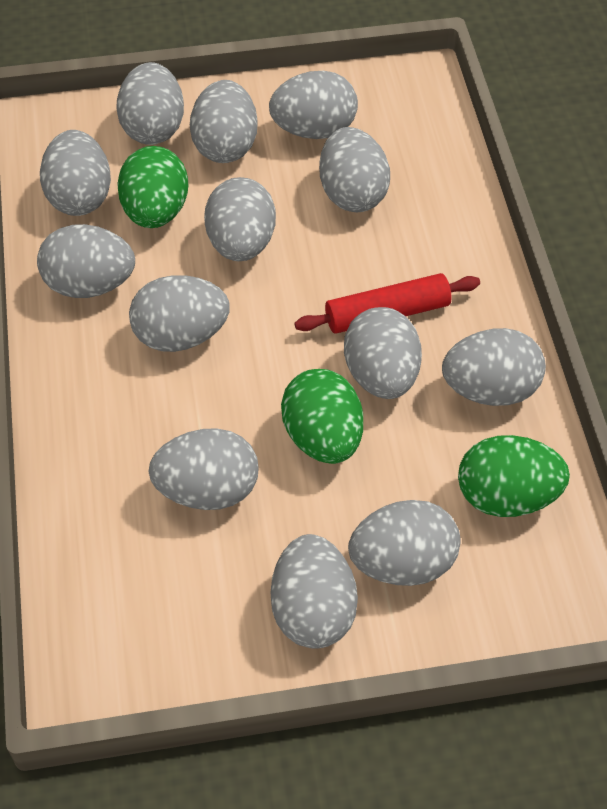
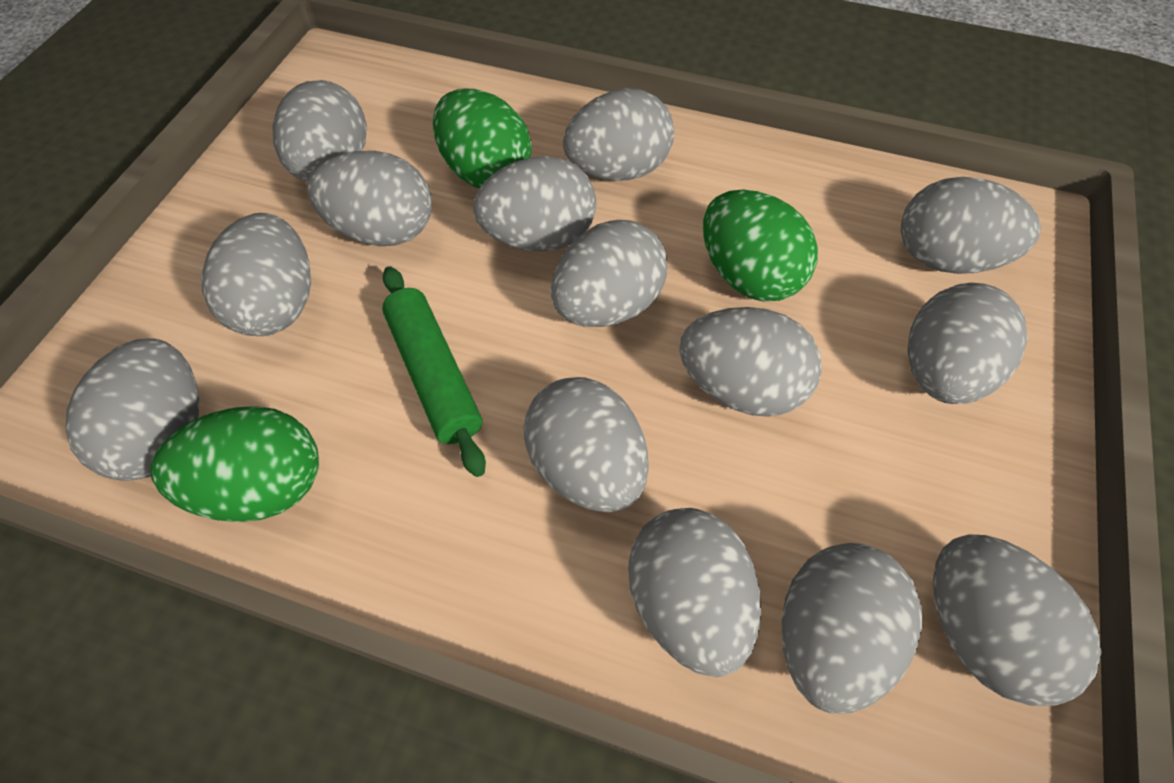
green rolling pin: none = 0 -> [382,266,486,477] = 1
grey egg: [37,224,135,298] [40,130,111,216] [116,62,184,145] [129,275,230,352] [148,428,259,510] [190,80,258,163] [204,177,276,261] [269,71,358,139] [271,534,358,649] [319,127,390,212] [344,307,422,399] [348,500,461,586] [442,328,546,406] = 13 -> [65,338,199,481] [201,213,311,336] [272,80,367,181] [307,151,432,246] [473,156,596,252] [524,377,649,513] [551,220,668,327] [563,88,674,181] [628,508,761,677] [679,307,822,417] [782,543,922,714] [901,177,1041,274] [907,283,1028,404] [933,534,1102,706] = 14
red rolling pin: [294,273,480,334] = 1 -> none = 0

